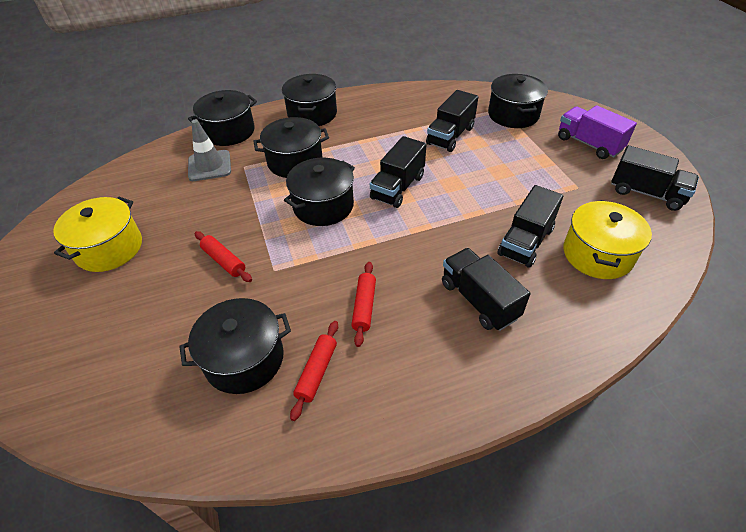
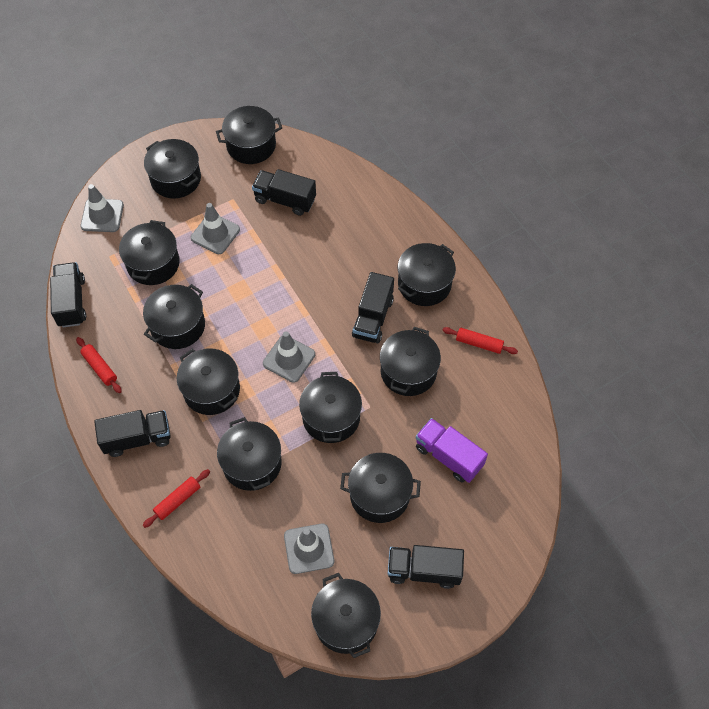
black pot: [179,298,291,394] [188,90,257,146] [253,117,329,178] [282,74,337,126] [284,158,355,226] [488,74,548,128] = 6 -> [119,220,180,285] [143,284,205,349] [144,139,201,199] [177,348,240,415] [216,106,282,164] [217,417,282,491] [299,372,362,443] [311,573,381,658] [340,453,421,523] [380,327,441,396] [398,243,456,306] = 11
grey traffic cone: [188,120,231,181] = 1 -> [81,184,124,232] [191,203,240,254] [263,332,315,383] [284,523,334,574] = 4
yellow pot: [53,197,142,272] [564,200,652,279] = 2 -> none = 0

